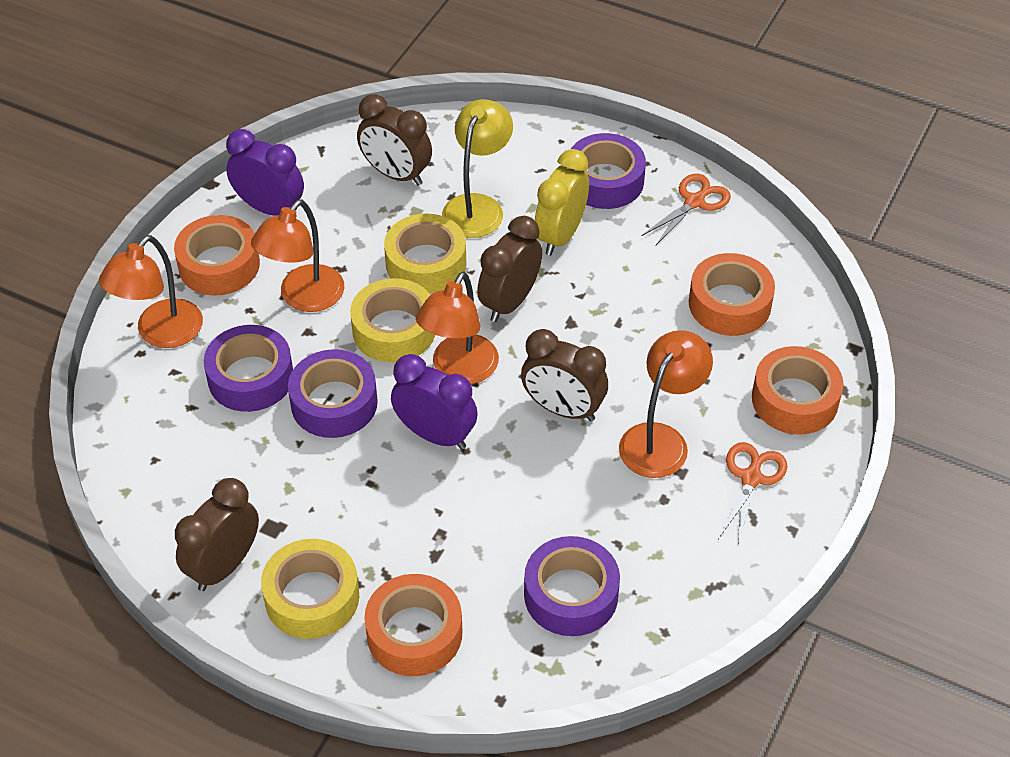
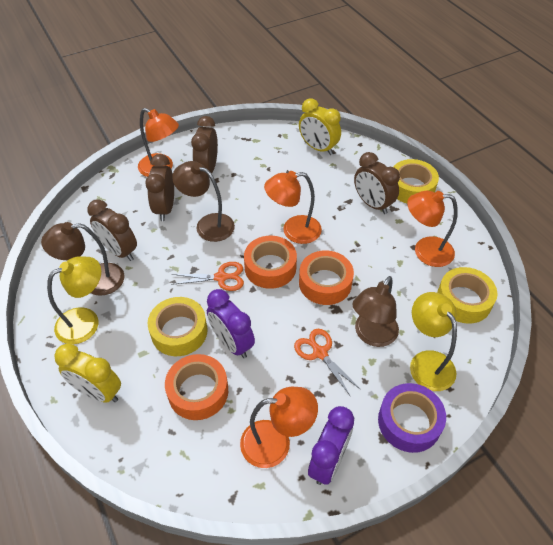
brown lamp: none = 0 -> [41,222,125,296] [172,161,235,242] [352,276,399,347] = 3
orange tape: [174,215,260,296] [364,574,462,676] [689,253,775,336] [752,346,843,435] = 4 -> [165,354,228,420] [244,236,297,289] [299,250,354,305] = 3
purple tape: [204,325,293,412] [288,349,378,438] [524,536,620,636] [571,133,646,209] = 4 -> [378,383,446,453] = 1
yellow clock: [535,149,589,255] = 1 -> [54,344,121,403] [299,98,341,155] = 2
yellow lamp: [442,99,513,238] = 1 -> [47,256,101,344] [410,292,457,391] = 2

